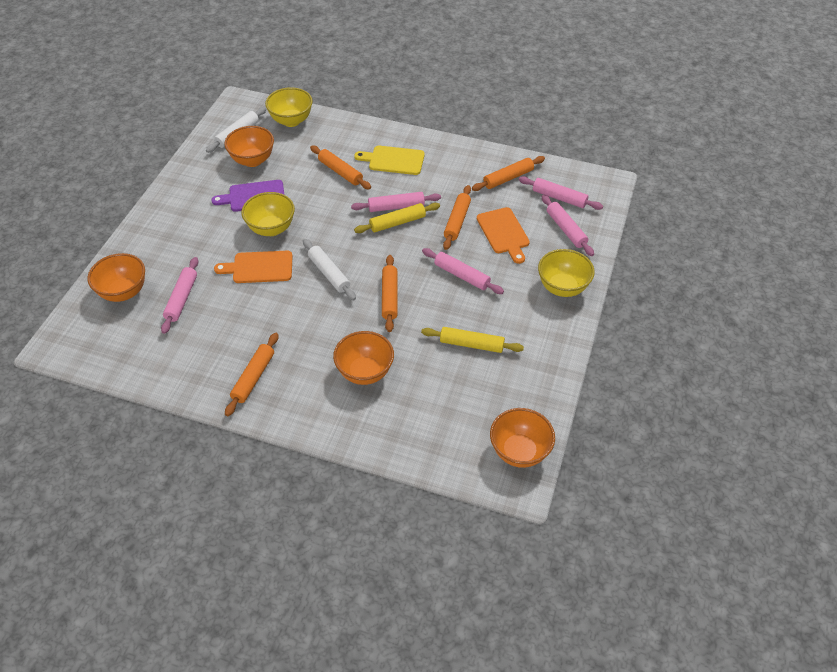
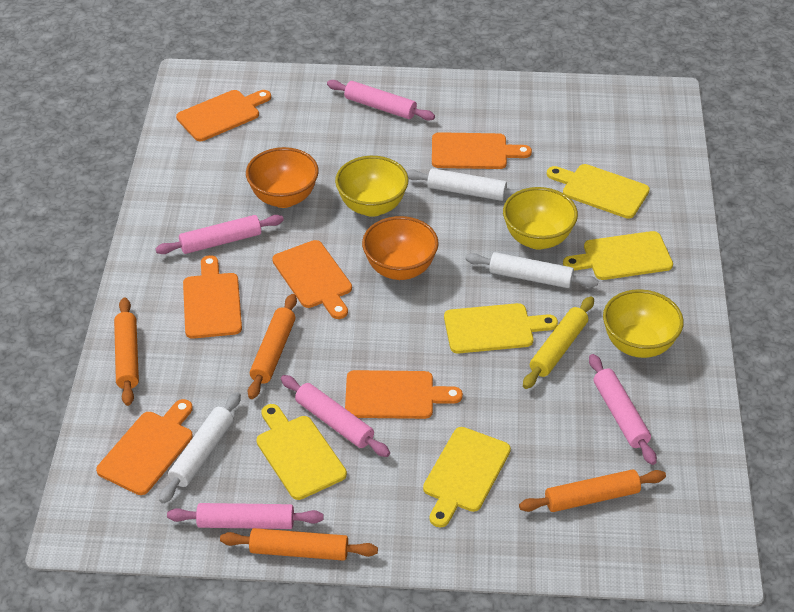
orange bowl: [88,253,145,302] [224,126,274,167] [333,331,394,385] [490,408,555,468] = 4 -> [246,147,319,208] [362,216,439,280] = 2
orange cutting board: [214,251,293,283] [477,207,530,264] = 2 -> [96,399,193,495] [176,90,271,141] [183,255,242,339] [272,240,352,319] [345,370,463,419] [432,132,532,169] = 6
orange rolling pin: [225,333,278,416] [310,146,371,189] [382,255,398,332] [443,185,471,250] [472,156,545,191] = 5 -> [114,298,139,406] [220,528,378,561] [248,294,297,399] [519,469,666,512] = 4
purple cutting board: [211,180,284,212] = 1 -> none = 0
white rolling pin: [206,107,266,153] [303,239,356,301] = 2 -> [159,392,241,503] [406,168,522,201] [465,252,598,288] = 3
yellow cutting board: [354,146,425,175] = 1 -> [256,404,347,500] [423,427,511,527] [444,303,558,353] [547,164,650,219] [563,231,673,280] = 5
yellow rolling pin: [354,203,440,233] [421,327,524,353] = 2 -> [523,297,594,389] = 1

